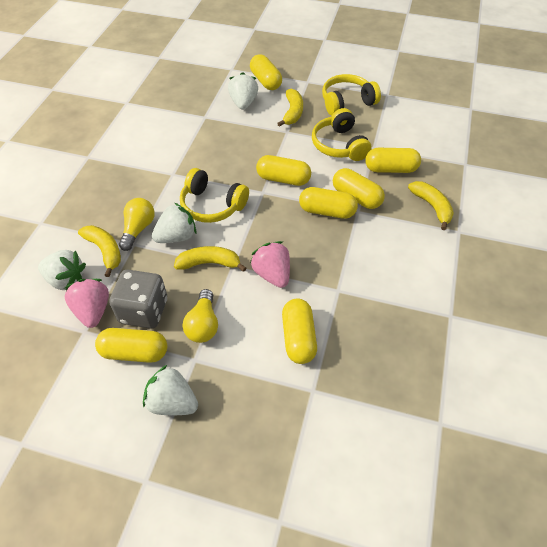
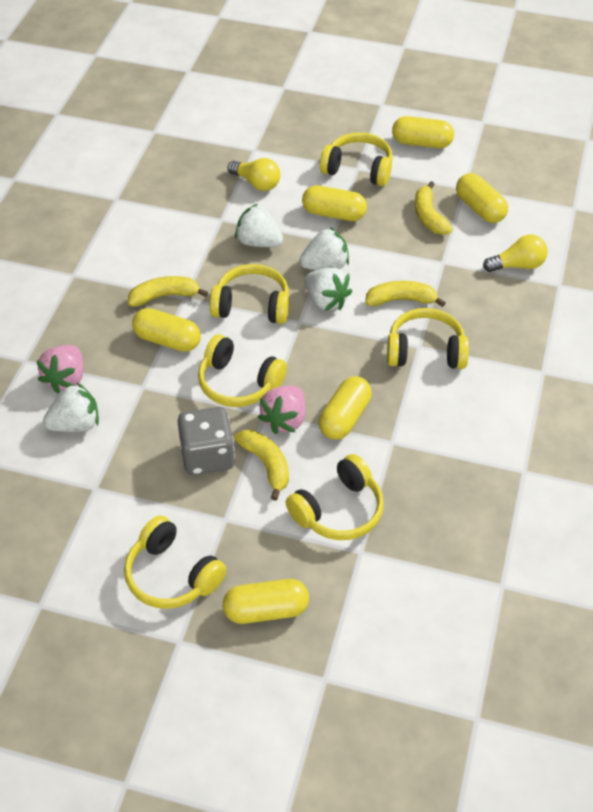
yellow capsule: [95,328,167,363] [250,54,282,90] [256,155,311,186] [282,299,317,364] [299,187,358,219] [333,168,385,209] [365,148,421,173] = 7 -> [132,308,201,352] [223,579,309,624] [302,185,367,221] [319,376,372,440] [392,116,454,148] [456,173,508,223] = 6
yellow headphones: [180,168,249,223] [312,108,372,161] [322,74,381,115] = 3 -> [124,516,227,609] [198,334,287,407] [210,264,289,324] [286,454,384,540] [320,132,393,186] [387,308,469,369] = 6

